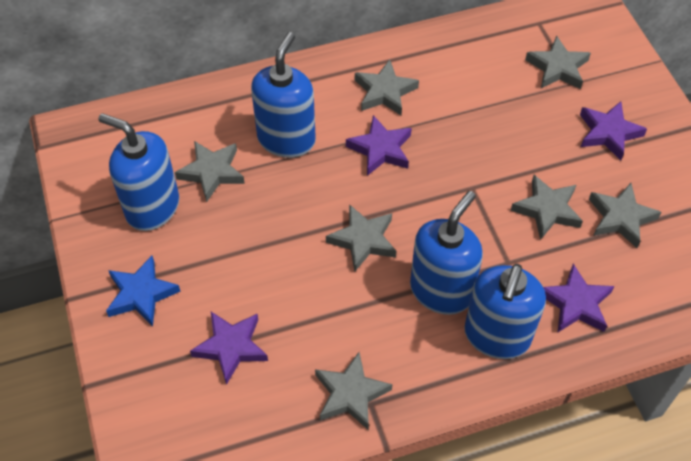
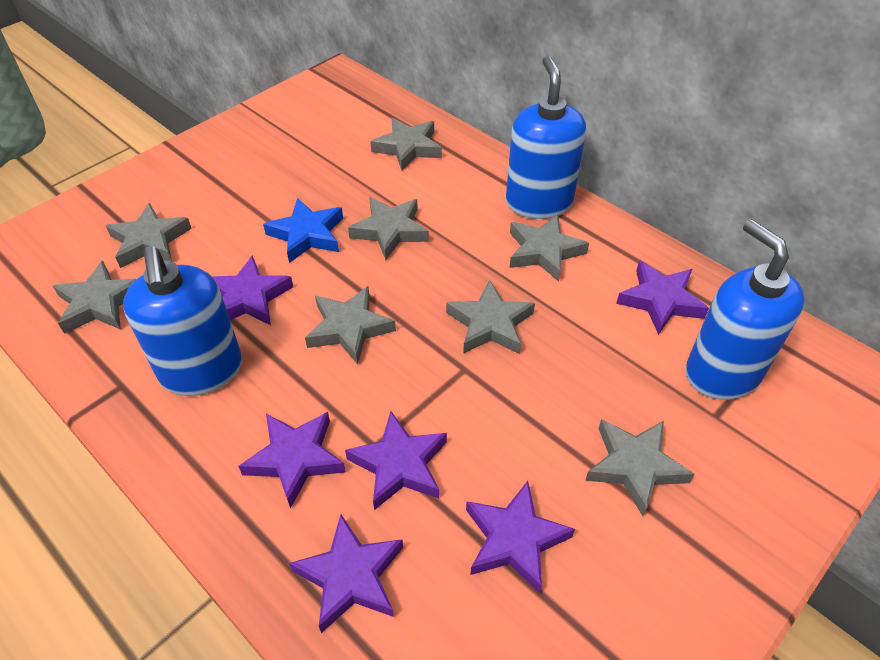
blue soap dispenser: [98,113,179,231] [251,32,316,158] [410,191,483,315] [464,264,546,359] = 4 -> [123,246,242,396] [506,56,586,219] [686,219,804,400] = 3
grey star: [175,141,245,202] [315,352,393,430] [326,204,397,272] [355,59,419,115] [511,175,583,240] [525,36,591,89] [589,183,661,248] = 7 -> [53,261,136,334] [106,203,192,268] [305,286,396,365] [348,197,429,260] [370,118,442,171] [446,280,535,354] [510,214,589,282] [585,419,694,516] = 8
purple star: [190,312,268,385] [346,115,412,176] [543,264,614,333] [580,101,647,160] = 4 -> [212,255,293,325] [238,412,346,508] [289,514,403,633] [345,411,447,510] [466,481,575,594] [616,260,709,335] = 6

